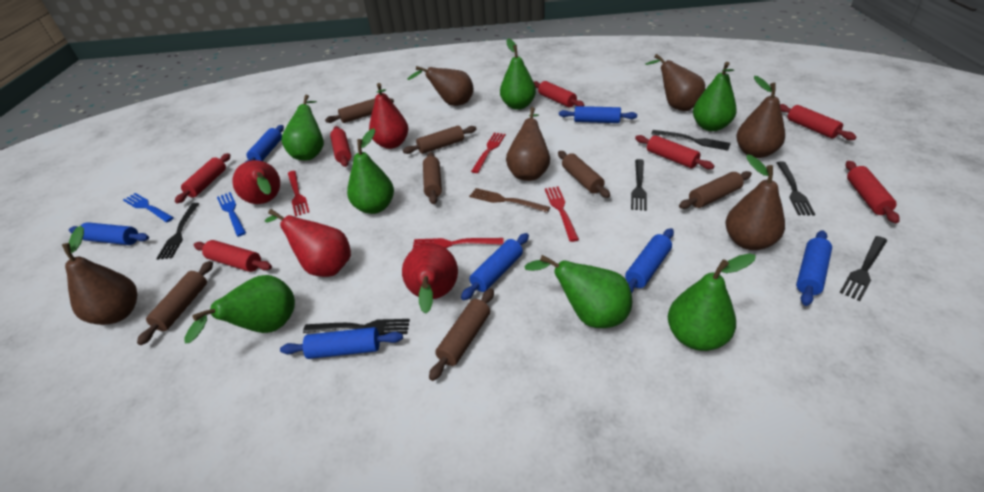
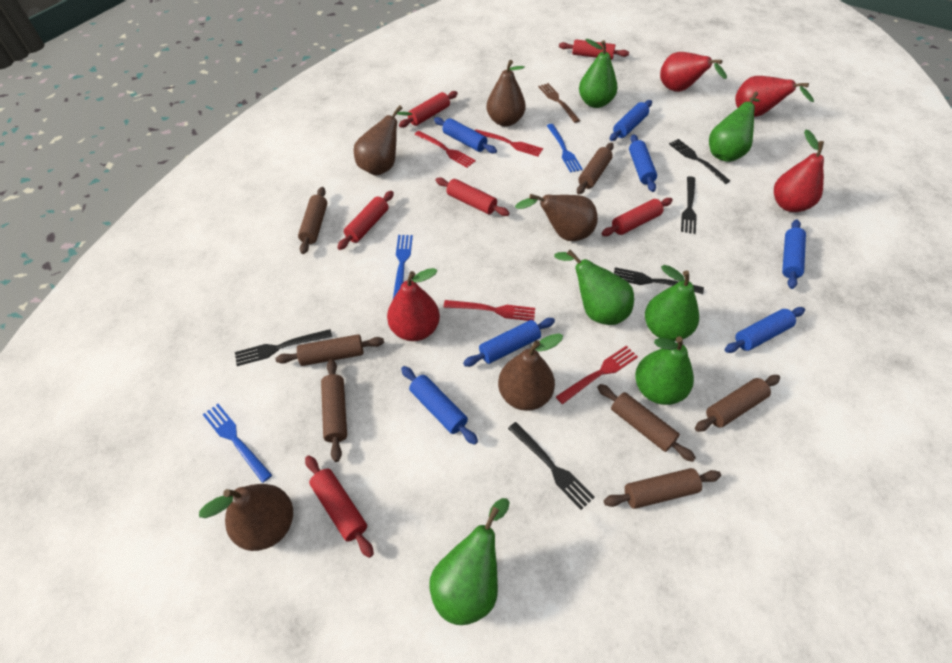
black fork: [156,203,200,260] [303,319,410,335] [631,159,647,211] [651,130,731,151] [777,161,815,216] [839,236,887,301] = 6 -> [235,329,332,366] [508,422,595,510] [614,267,704,294] [669,139,730,184] [681,176,697,234] = 5
blue fork: [123,193,174,222] [217,192,246,237] = 2 -> [202,404,272,483] [393,235,413,299] [547,124,583,173] = 3
brown pear: [62,226,137,325] [407,66,474,106] [506,107,550,181] [645,54,705,111] [726,154,785,250] [736,76,785,158] = 6 -> [199,484,293,551] [354,105,412,176] [486,60,526,127] [498,333,563,411] [515,194,598,241] = 5
green pear: [184,275,295,343] [282,95,324,160] [347,128,394,214] [500,38,536,110] [524,255,632,328] [668,253,756,351] [693,62,737,131] = 7 -> [429,498,510,625] [554,250,634,325] [579,39,618,108] [635,336,694,405] [645,265,699,341] [709,92,760,162] = 6
red rolling pin: [175,153,230,203] [193,240,272,272] [330,126,351,167] [534,81,584,108] [635,135,714,169] [780,104,857,140] [846,161,900,223] = 7 -> [305,455,374,558] [337,191,394,250] [399,91,458,128] [436,178,510,216] [559,39,629,60] [601,198,673,236] = 6

